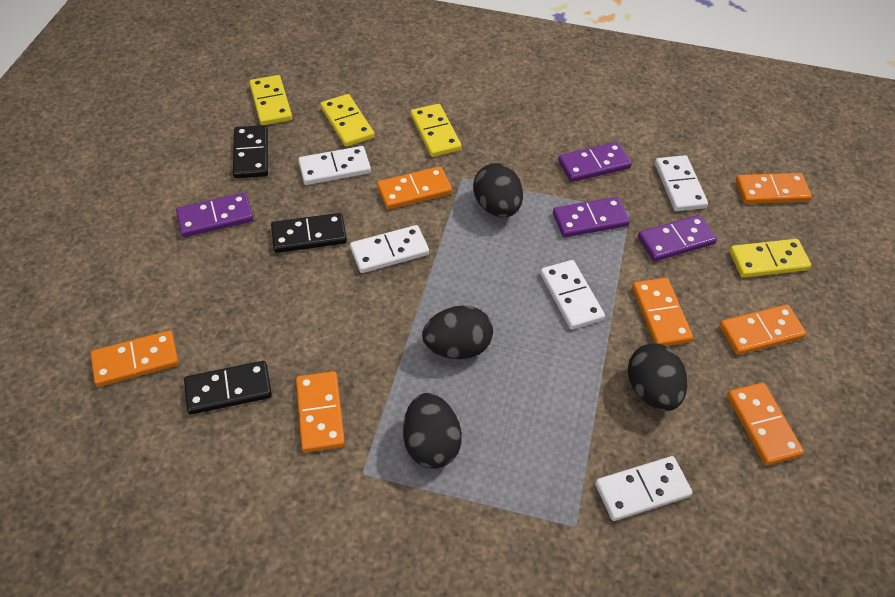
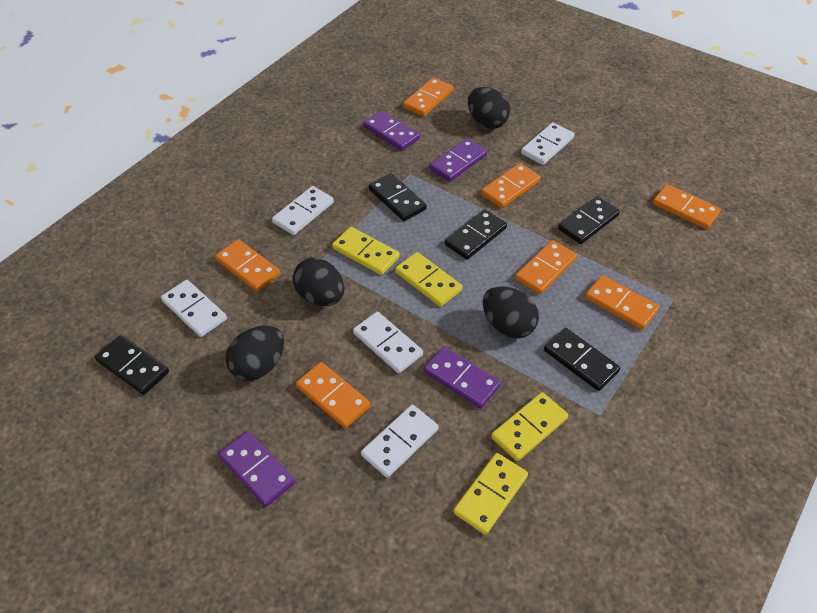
black domino: [184,361,272,415] [233,125,268,178] [271,213,347,253] = 3 -> [95,335,169,395] [369,173,427,221] [445,209,507,260] [544,328,620,391] [558,196,620,244] = 5

